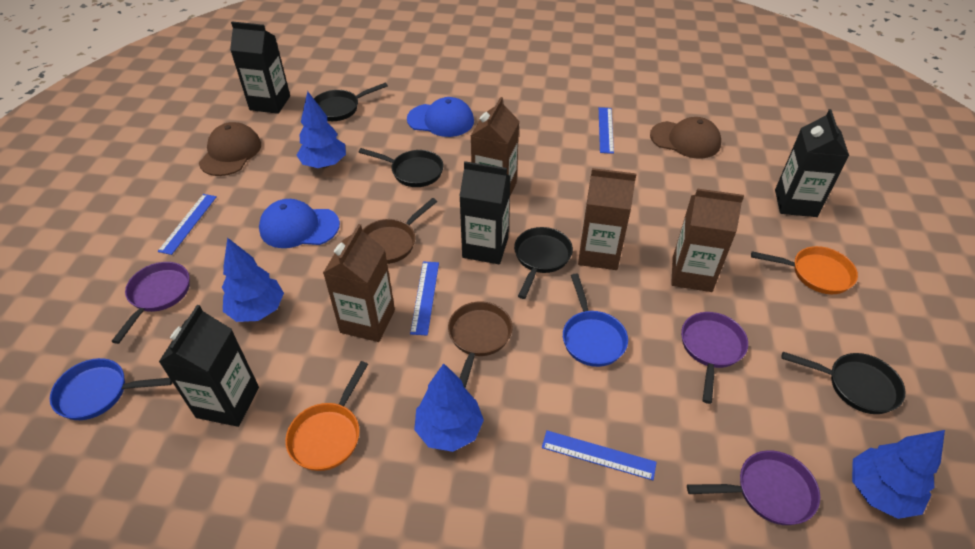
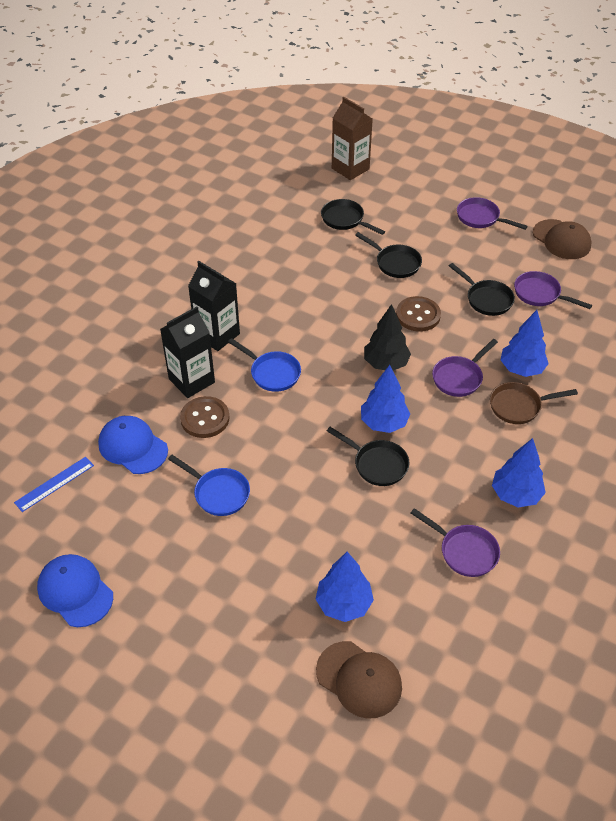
black carton: [159,305,259,427] [230,22,290,114] [459,161,511,264] [775,109,849,217] = 4 -> [160,307,215,398] [188,261,240,351] = 2
black tree: none = 0 -> [364,304,411,371] = 1
blue ruler: [158,194,217,255] [410,262,439,335] [542,430,657,480] [599,107,614,154] = 4 -> [14,457,94,512] = 1
brown button: none = 0 -> [180,396,229,438] [396,296,441,332] = 2
brown carton: [323,224,395,342] [471,97,519,196] [578,168,637,270] [671,188,744,292] = 4 -> [332,97,373,180] = 1
brown pan: [362,198,437,264] [448,301,513,388] = 2 -> [490,382,578,424] = 1
orange pan: [285,361,368,471] [751,246,858,294] = 2 -> none = 0
purple pan: [111,262,190,344] [681,312,748,404] [687,450,820,525] = 3 -> [411,508,500,577] [432,339,498,397] [457,197,528,230] [514,271,592,309] = 4

